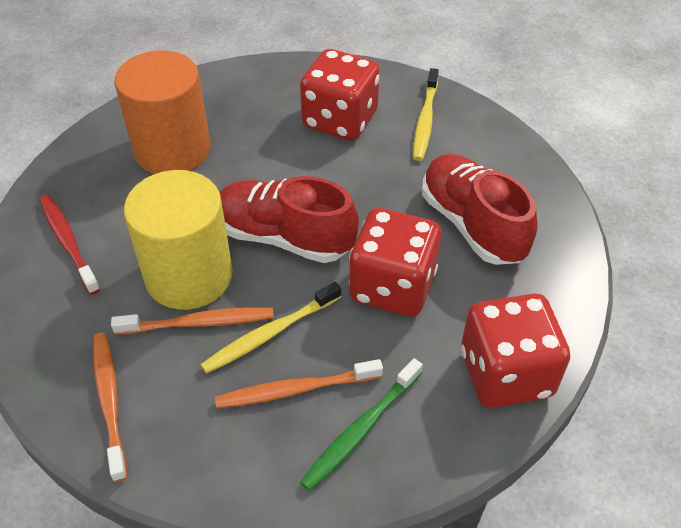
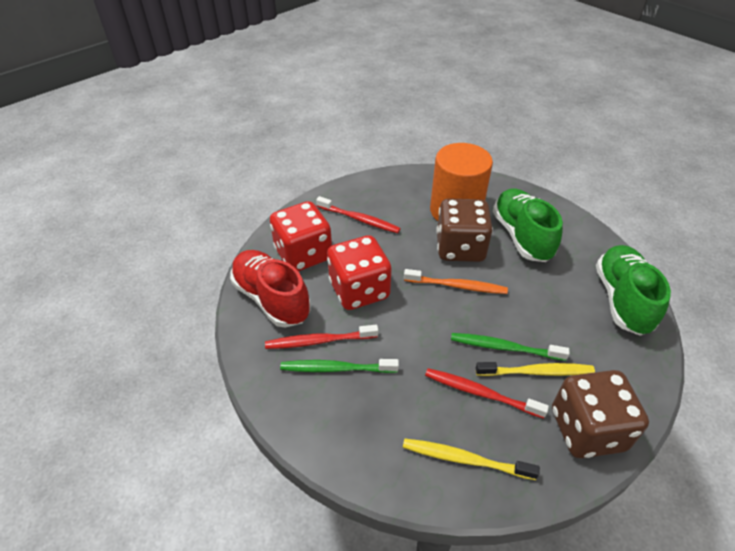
brown dice: none = 0 -> [436,198,493,262] [552,370,649,459] = 2
green shoe: none = 0 -> [493,189,563,262] [596,245,671,336] = 2
green toothbrush: [300,358,423,491] = 1 -> [280,359,399,373] [451,333,569,361] = 2
orange toothbrush: [93,333,127,482] [111,307,274,335] [215,359,383,408] = 3 -> [404,269,508,294] = 1
red dice: [300,49,380,141] [349,208,441,317] [461,294,570,408] = 3 -> [270,201,332,271] [327,235,392,310] = 2
red shoe: [220,176,359,263] [422,154,538,265] = 2 -> [230,250,311,327] = 1
red toothbrush: [39,195,101,295] = 1 -> [265,325,378,349] [316,196,401,233] [425,368,549,418] = 3
yellow cylinder: [124,170,233,310] = 1 -> none = 0

